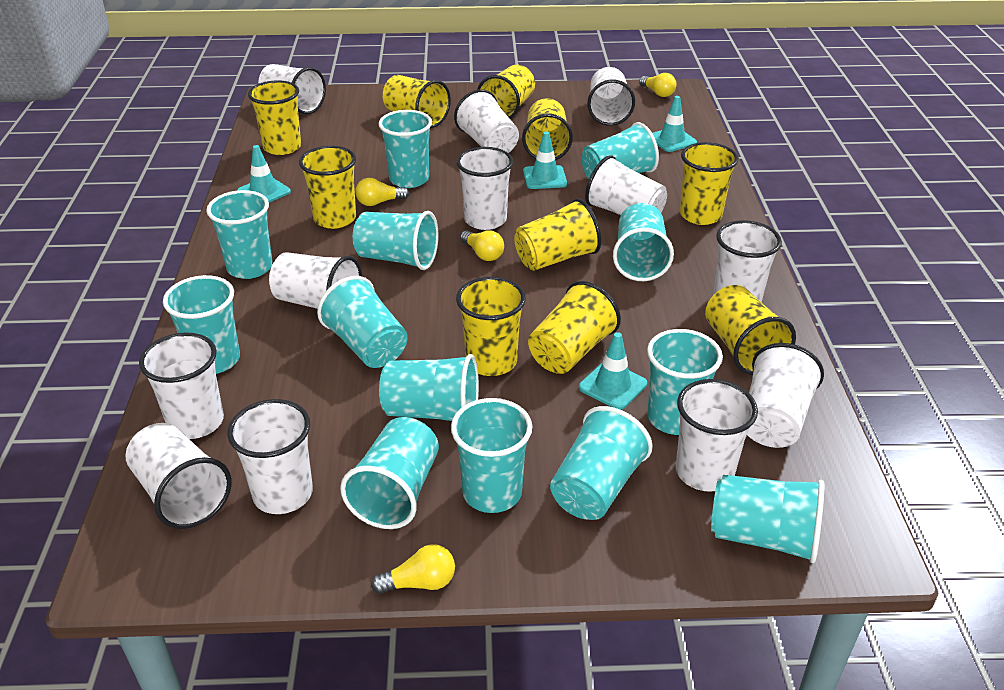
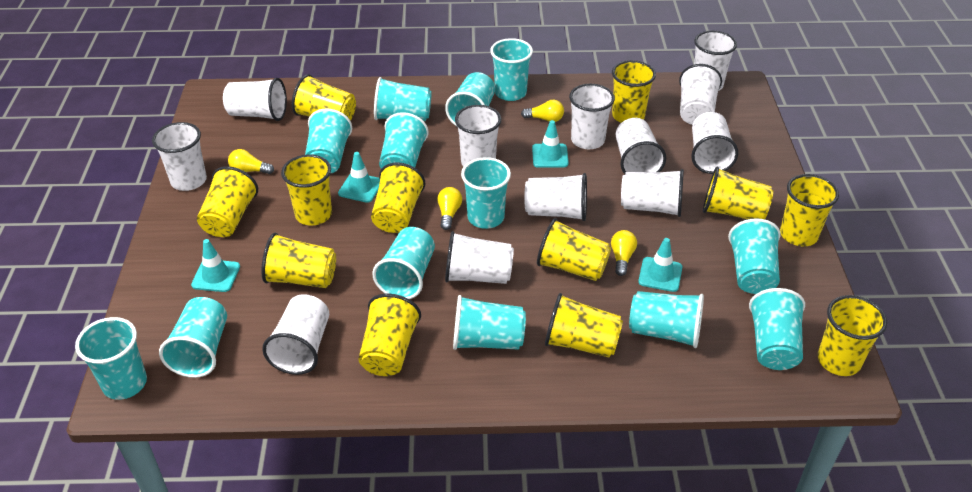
yellow cup: [248,80,301,155] [299,146,356,229] [383,75,451,128] [456,277,526,376] [477,65,535,119] [514,199,601,271] [522,98,573,160] [528,281,621,374] [680,142,738,225] [705,285,796,375] = 10 -> [197,166,258,237] [261,233,336,288] [281,155,332,226] [292,74,356,121] [358,294,421,376] [371,162,425,233] [537,218,611,281] [545,293,623,358] [612,60,656,123] [703,167,773,219] [780,174,839,246] [818,295,887,376] = 12

